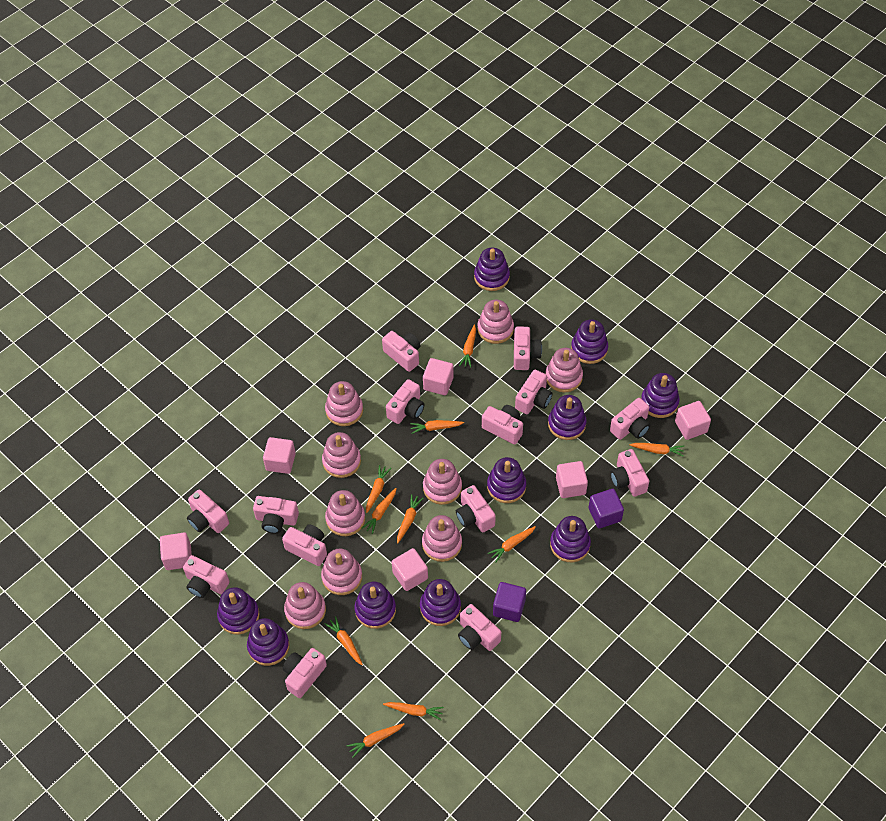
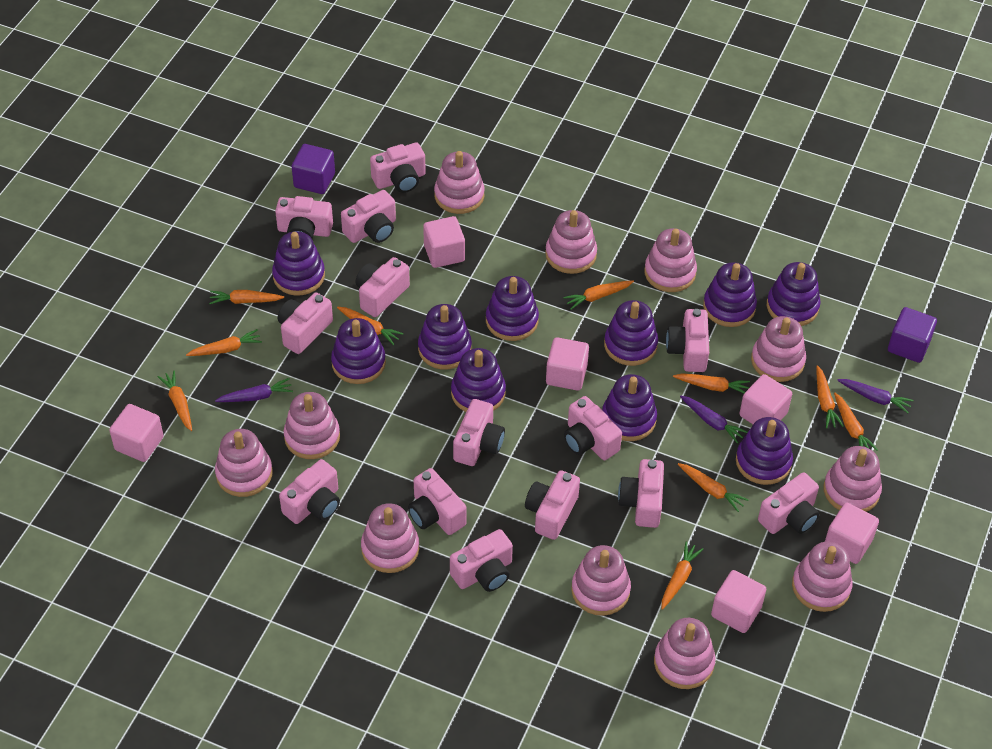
pink stacking toy: [284,582,326,629] [321,548,362,595] [322,432,361,478] [325,381,363,426] [325,490,365,536] [422,515,462,562] [423,459,462,505] [478,300,514,344] [546,348,583,392] = 9 -> [215,429,273,497] [284,392,340,459] [361,503,419,573] [434,151,485,214] [545,210,597,274] [571,545,631,616] [644,228,697,292] [654,618,716,689] [751,316,806,382] [792,542,853,612] [824,446,882,512] = 11
purple carrot: none = 0 -> [215,378,293,402] [680,396,748,443] [837,379,914,413] = 3

